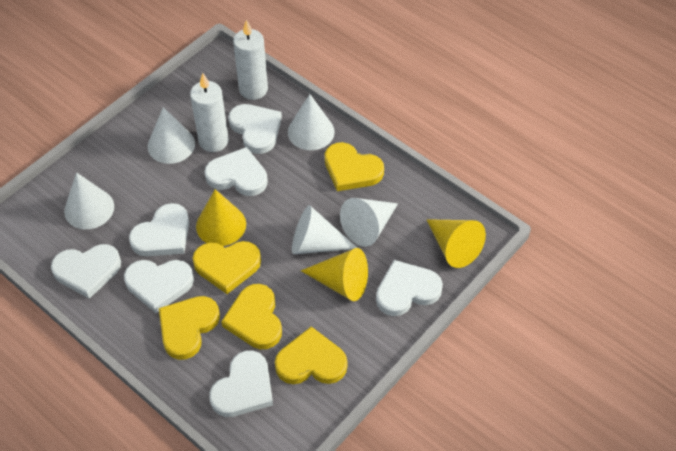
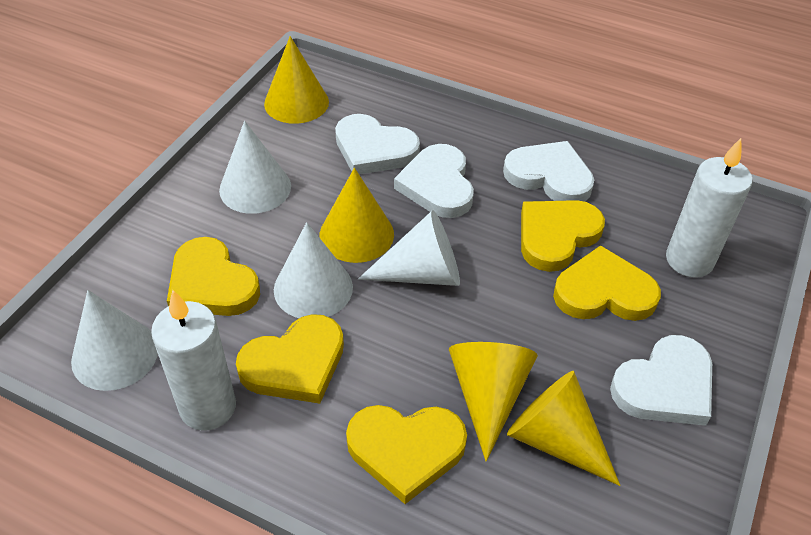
white cone: [64,172,114,229] [148,107,195,164] [288,94,335,150] [292,205,357,254] [340,198,398,247] = 5 -> [71,290,158,391] [219,121,291,214] [274,222,353,318] [358,210,460,286] = 4
white heart: [51,244,121,299] [124,260,194,313] [129,203,189,256] [204,147,268,196] [209,350,273,417] [228,104,282,154] [376,260,443,316] = 7 -> [335,114,420,174] [394,144,474,218] [503,141,594,202] [610,335,712,426] = 4
yellow cone: [196,189,246,246] [301,248,368,301] [427,219,486,268] = 3 -> [264,36,329,124] [320,168,394,263] [449,342,538,462] [507,371,621,486] = 4

